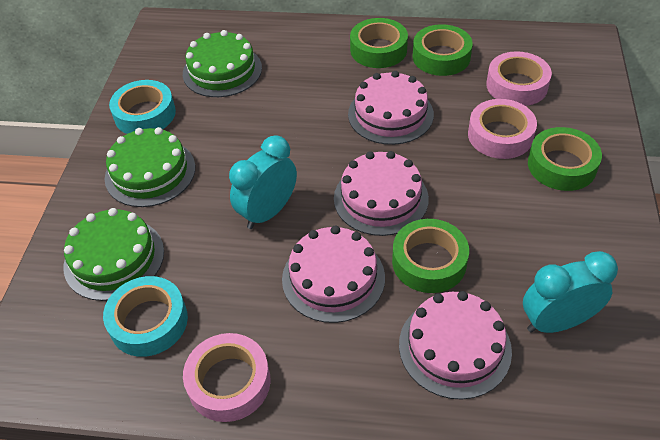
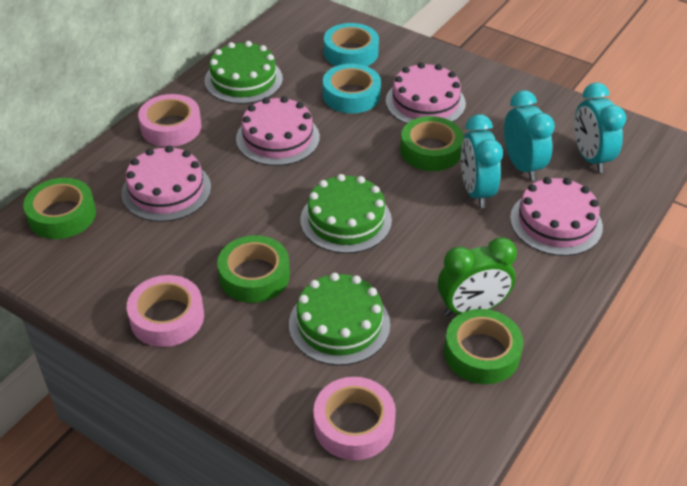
green clock: none = 0 -> [438,237,517,316] = 1
turquoise clock: [229,135,297,229] [523,251,618,333] = 2 -> [461,114,503,208] [504,90,555,181] [574,83,626,173] = 3

